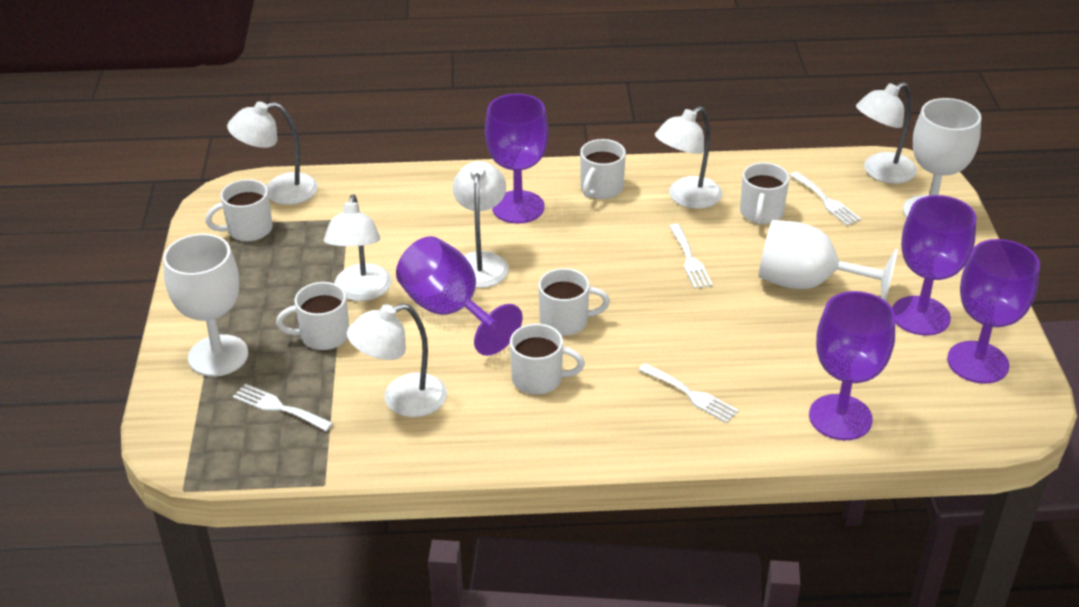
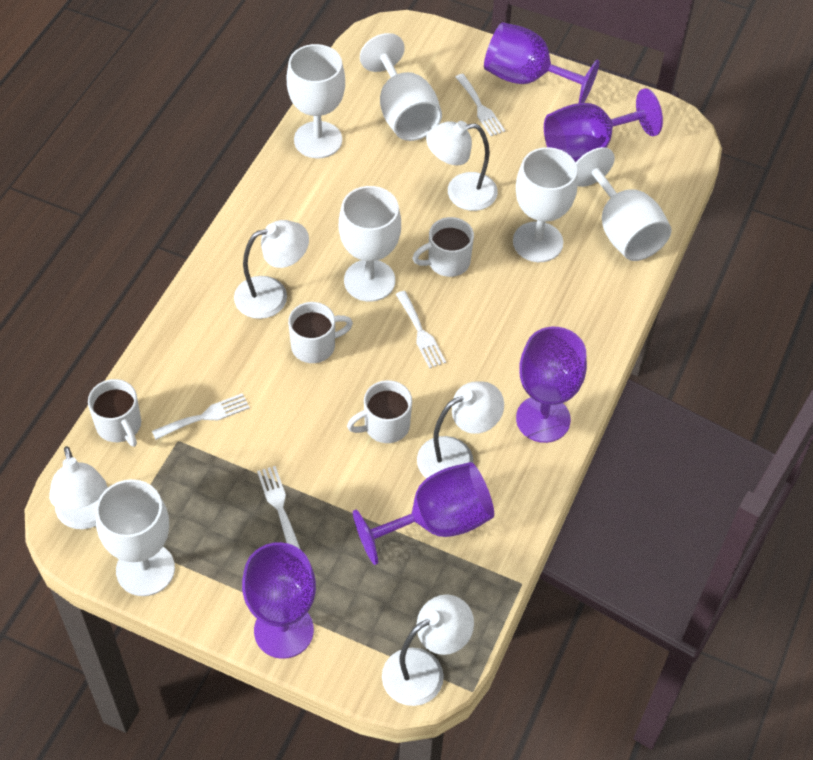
white goblet: [163,233,248,377] [759,220,898,301] [903,98,981,218] = 3 -> [96,479,175,596] [287,44,345,158] [339,186,401,302] [360,33,442,141] [513,147,578,262] [576,147,672,261] = 6
white lamp: [227,102,318,205] [324,194,392,301] [347,303,447,417] [452,161,509,288] [655,106,722,209] [856,82,917,184] = 6 -> [49,446,108,529] [234,220,309,319] [382,594,474,706] [417,381,504,478] [426,121,498,211] = 5
white mug: [205,179,273,241] [276,282,349,350] [510,324,585,394] [538,268,610,336] [580,139,626,199] [740,162,789,225] = 6 -> [88,379,141,447] [288,302,353,363] [347,380,412,443] [412,217,474,277] = 4

